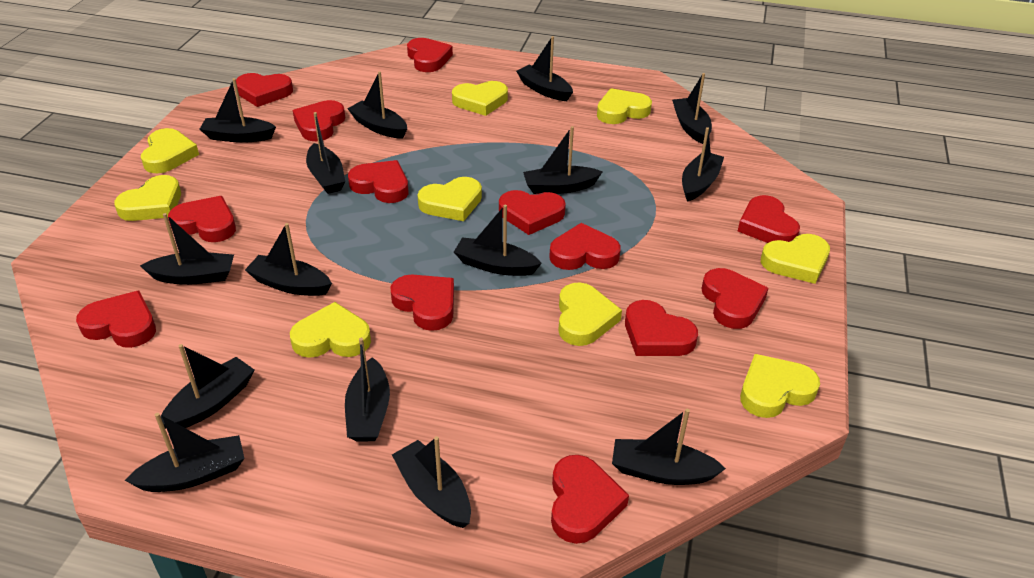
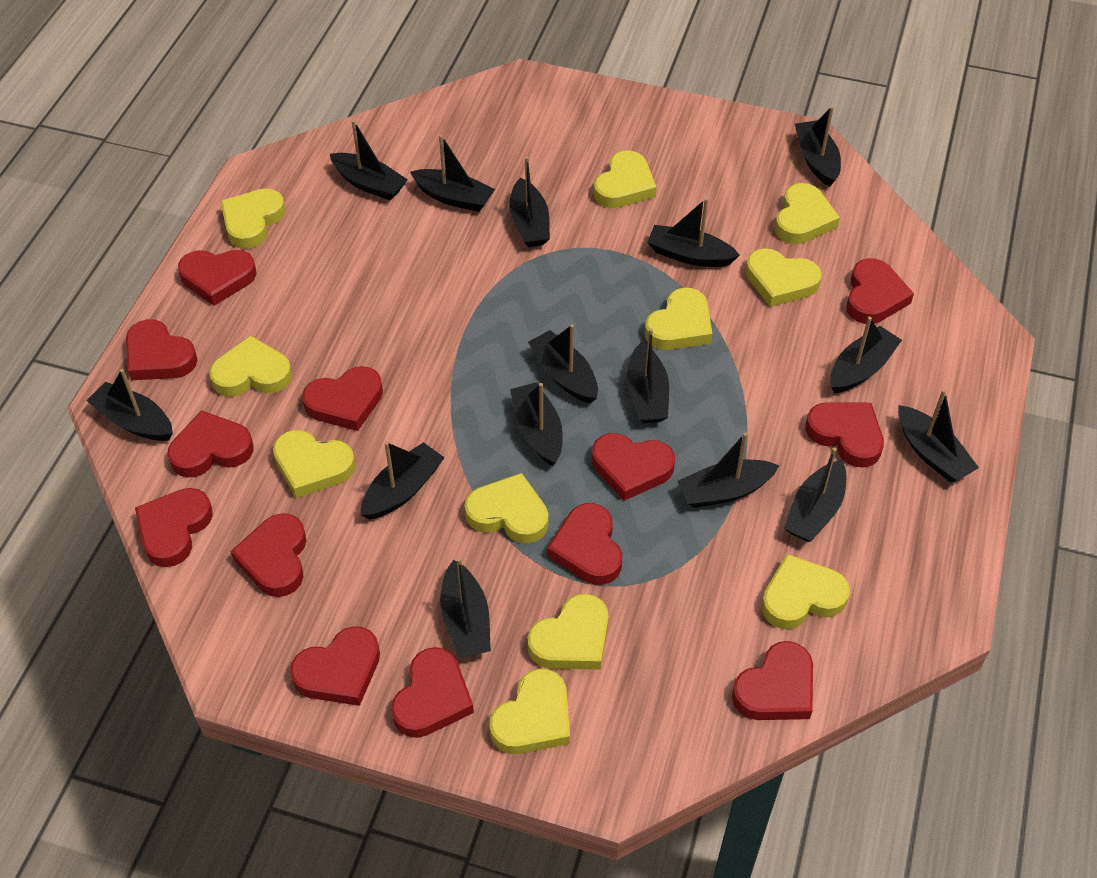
yellow heart: [114,175,181,221] [141,128,199,173] [290,302,371,358] [417,177,482,221] [452,81,508,116] [558,282,622,346] [597,88,652,124] [740,354,820,418] [761,234,830,284] = 9 -> [209,335,292,397] [220,188,286,249] [273,430,355,498] [465,473,549,544] [489,668,570,754] [527,594,609,670] [594,150,657,208] [645,288,712,350] [745,248,822,307] [761,554,850,629] [775,183,840,244] = 11

